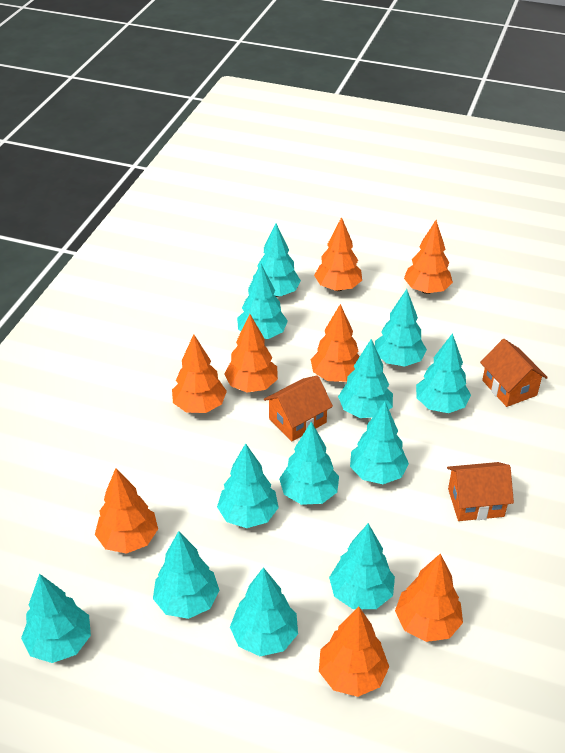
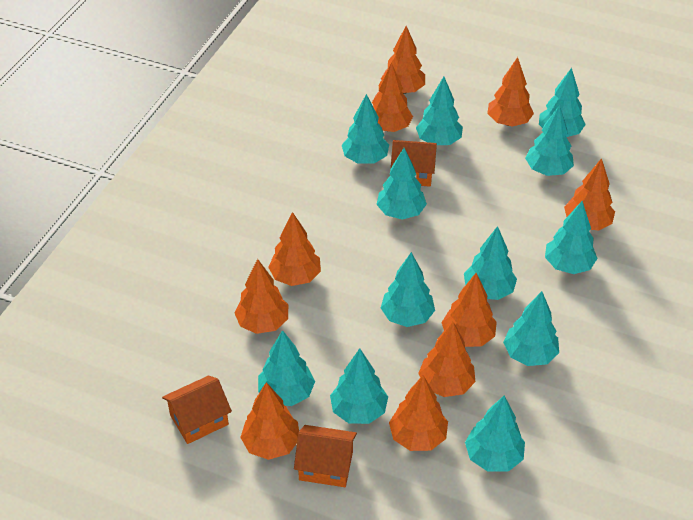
orange tree: [95,468,158,554] [172,334,227,413] [224,314,278,392] [311,304,360,382] [314,217,362,291] [319,607,389,697] [395,553,463,642] [404,220,453,294] = 8 -> [234,259,288,334] [240,382,299,460] [268,212,321,286] [372,62,413,132] [381,26,425,94] [389,375,448,451] [418,322,475,397] [441,273,497,347] [487,57,534,127] [564,158,615,231] = 10

